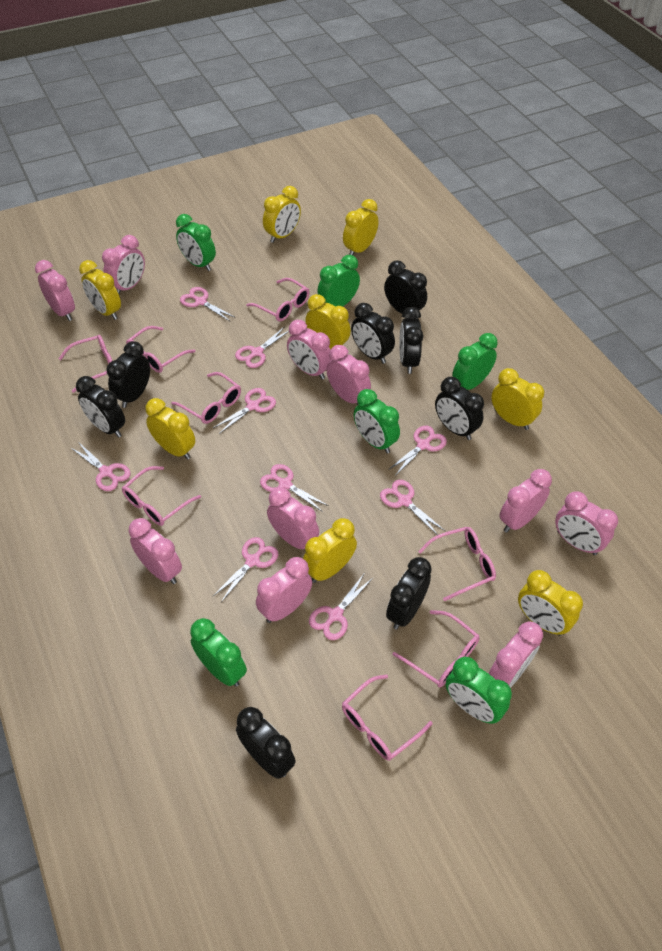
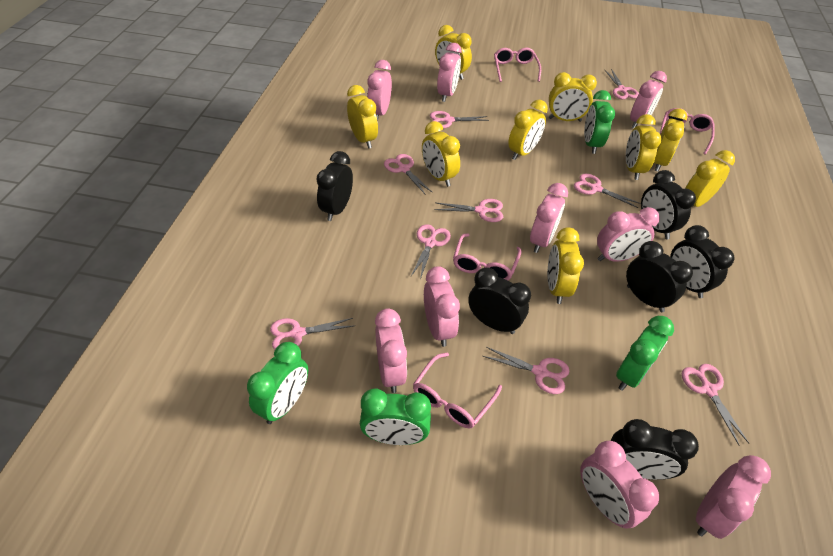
black clock: [76,376,125,438] [106,341,150,408] [236,707,296,779] [351,303,395,364] [384,260,427,319] [386,557,432,630] [399,307,423,374] [435,377,484,440] = 8 -> [316,151,353,221] [468,267,531,334] [611,419,699,480] [626,241,693,312] [641,170,696,239] [670,225,735,298] = 6
green clock: [176,214,216,271] [190,618,247,687] [317,255,360,307] [354,389,400,453] [446,657,512,724] [452,333,498,390] = 6 -> [247,342,308,424] [360,389,431,445] [584,90,615,154] [616,316,674,391] = 4
pink clock: [35,260,75,321] [102,235,145,294] [129,518,182,584] [256,557,312,623] [267,487,319,549] [287,320,331,380] [327,345,371,405] [489,621,543,688] [499,469,552,533] [555,491,618,555] = 10 -> [367,60,392,122] [375,309,407,393] [424,266,460,347] [437,43,462,102] [530,183,568,253] [580,441,659,528] [597,207,660,262] [630,71,667,129] [696,455,771,539] = 9
pink glasses: [58,335,112,393] [122,466,201,526] [126,326,195,373] [171,372,241,424] [246,278,309,322] [342,675,433,761] [392,610,479,687] [418,527,496,601] = 8 -> [413,353,502,428] [453,233,521,280] [494,48,541,82] [660,108,715,155] = 4
yellow clock: [79,260,121,320] [145,398,195,460] [263,186,301,243] [303,518,357,583] [305,294,351,349] [343,199,378,255] [491,368,544,430] [518,570,583,636] = 8 -> [347,85,378,149] [422,121,460,187] [435,25,472,80] [508,100,548,160] [548,227,584,304] [549,72,597,122] [626,114,662,180] [654,108,688,172] [685,150,735,207] = 9

